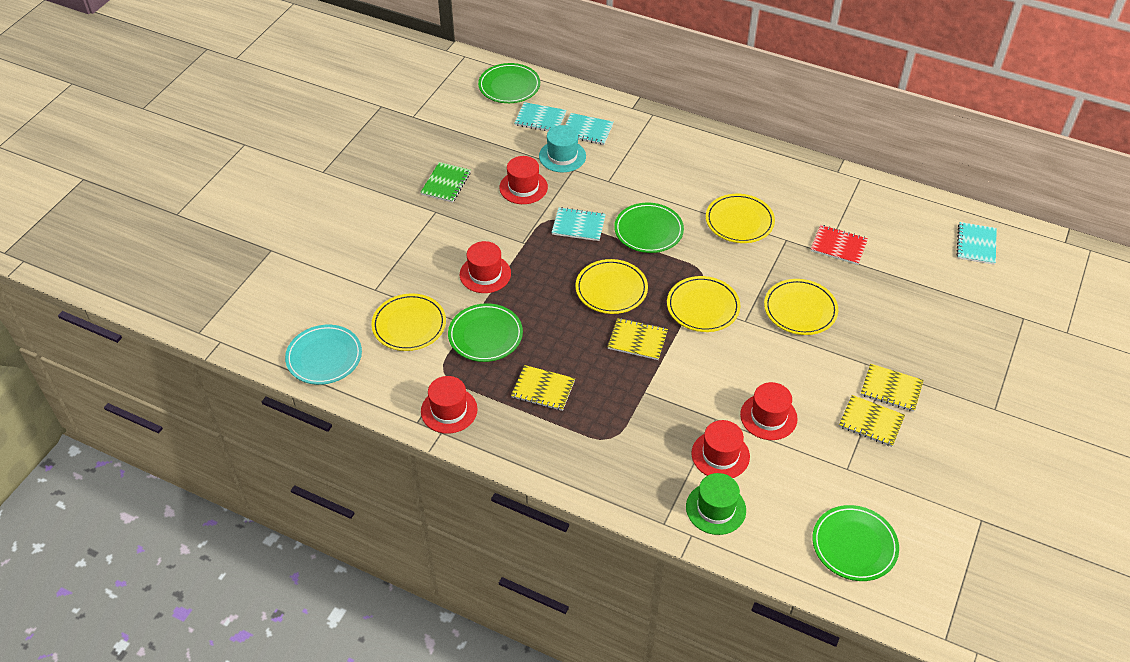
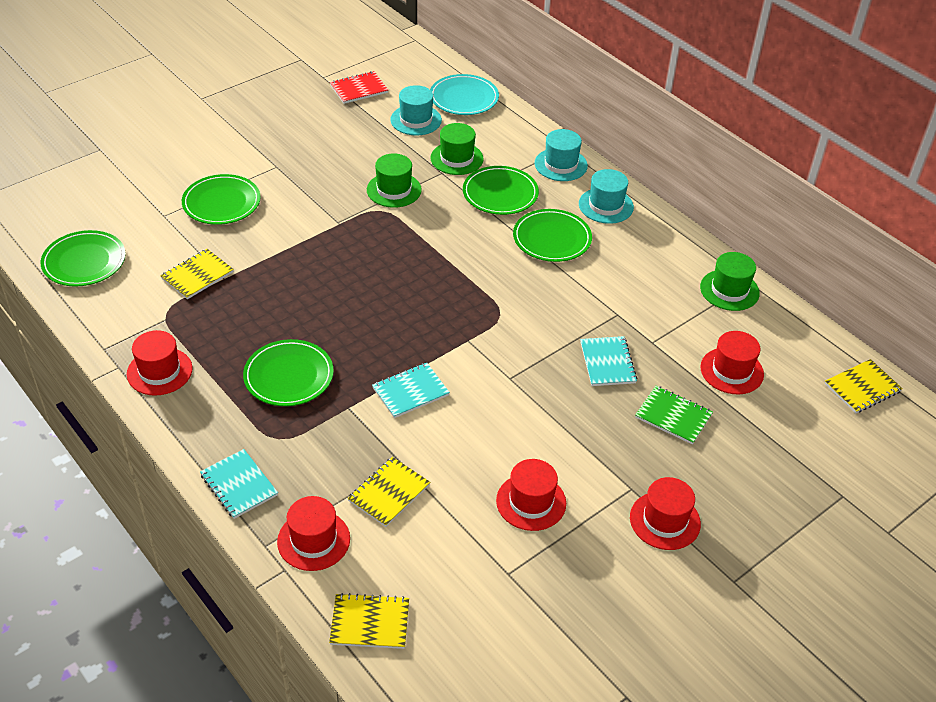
green hat: [686,473,746,535] = 1 -> [367,153,422,208] [430,123,484,175] [700,252,760,311] = 3
green plate: [448,303,523,362] [478,63,540,103] [614,203,684,253] [812,505,899,581] = 4 -> [40,230,126,287] [182,174,261,225] [243,339,334,406] [463,166,539,215] [513,209,592,262] = 5
turquoise hat: [539,125,586,172] = 1 -> [390,85,442,135] [535,129,588,181] [579,169,634,224] = 3
turquoise notebook: [514,102,566,131] [551,207,606,241] [565,113,613,145] [956,222,997,265] = 4 -> [200,449,278,519] [372,363,450,418] [580,336,637,386] = 3
yellow plate: [372,293,446,351] [575,259,648,314] [667,276,740,332] [706,194,775,243] [764,279,838,335] = 5 -> none = 0

